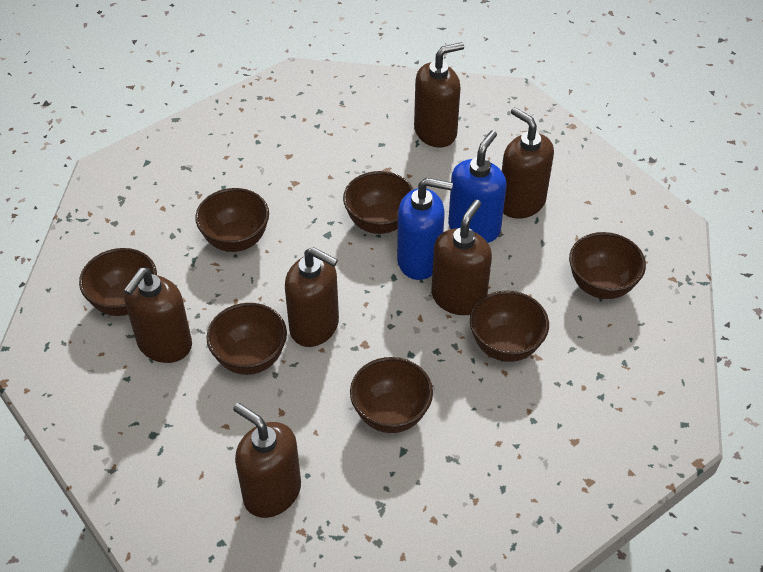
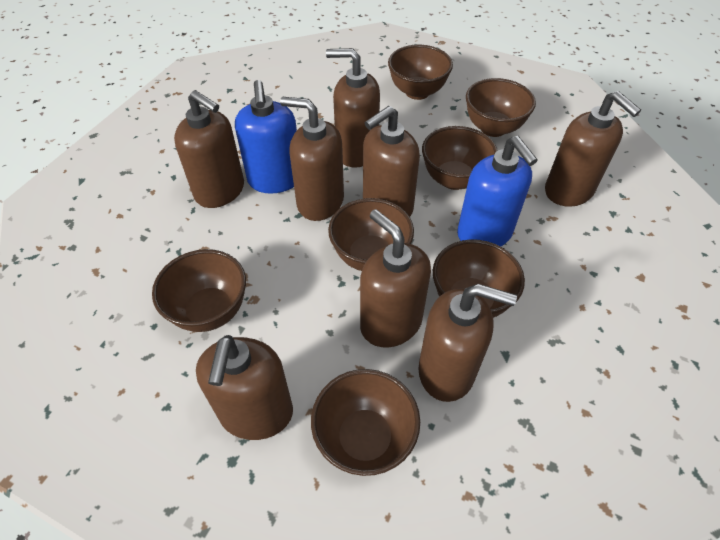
brown soap dispenser: [124,268,192,363] [233,403,301,518] [285,247,339,347] [414,42,464,148] [431,200,492,315] [502,107,554,219] = 6 -> [174,90,244,208] [196,335,293,440] [280,97,344,221] [326,48,380,168] [360,209,431,348] [363,106,420,217] [419,284,517,402] [545,91,641,207] = 8

